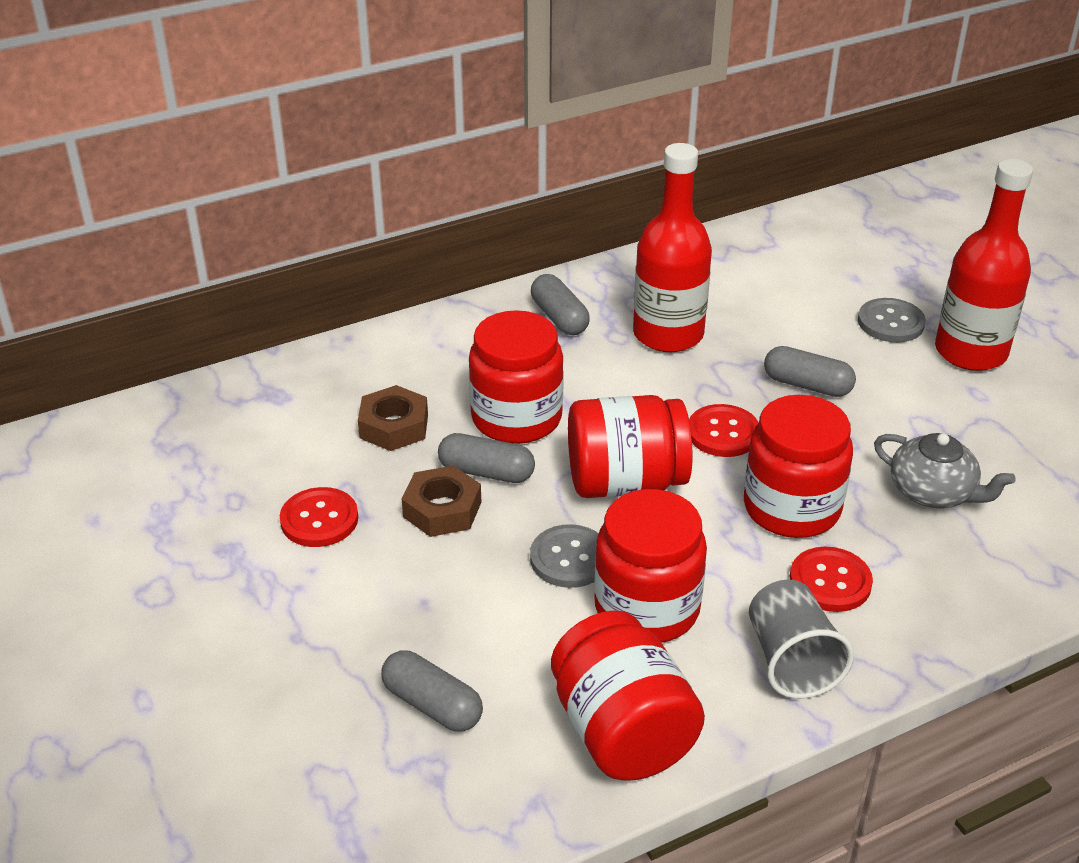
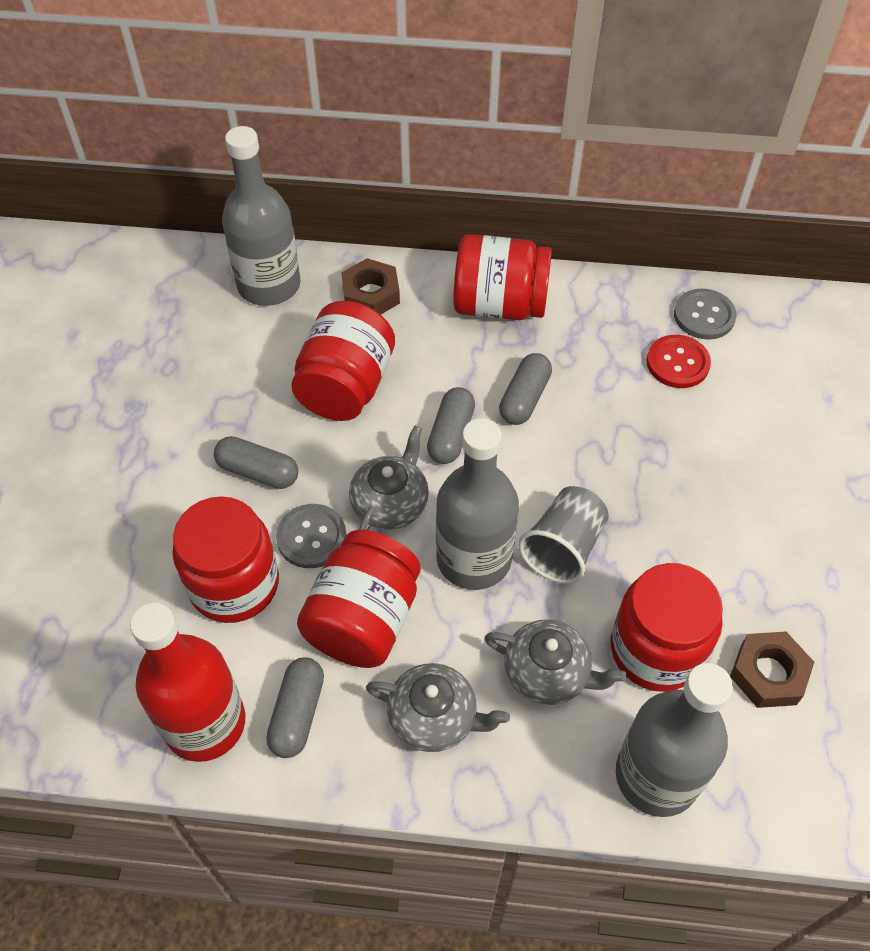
grey bottle: none = 0 -> [222,126,301,306] [436,418,519,590] [616,663,733,817] = 3
grey teapot: [874,433,1016,508] = 1 -> [349,425,429,531] [366,663,510,752] [485,620,627,705] = 3
red bottle: [633,143,712,352] [935,159,1033,371] = 2 -> [130,602,245,762] = 1
red button: [280,487,358,547] [689,404,759,457] [790,547,873,612] = 3 -> [646,335,711,388] = 1

